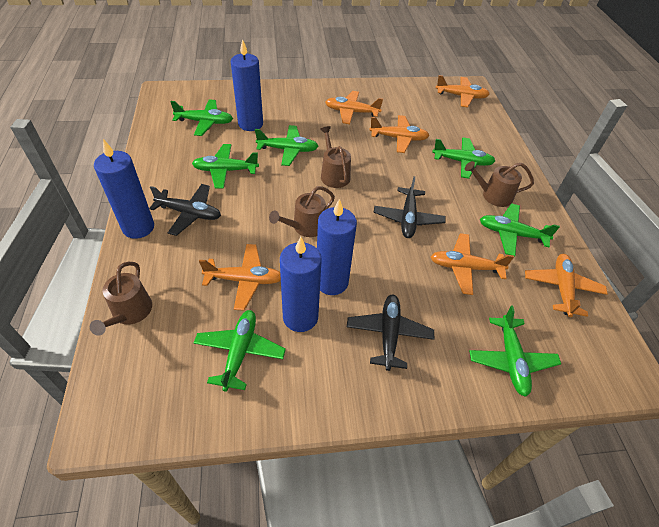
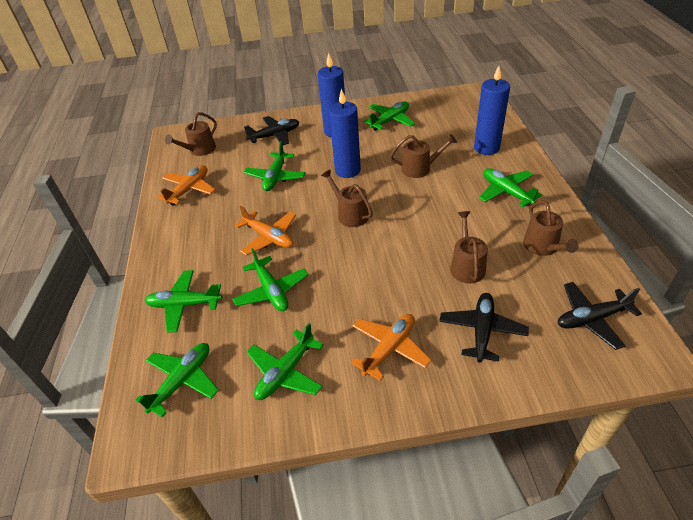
blue candle: [94,139,154,239] [231,39,263,131] [280,236,322,332] [317,199,357,295] = 4 -> [318,53,345,137] [329,89,361,178] [474,66,510,155] = 3
brown watering can: [90,262,152,336] [269,186,335,237] [320,126,351,188] [465,161,534,207] = 4 -> [165,112,217,156] [321,169,373,227] [390,134,457,178] [450,211,488,283] [523,200,578,256] = 5
orange plane: [199,244,281,311] [325,91,383,124] [369,115,430,153] [431,233,514,295] [436,75,490,108] [525,254,608,317] = 6 -> [157,165,216,205] [235,205,296,256] [351,314,431,381] = 3

